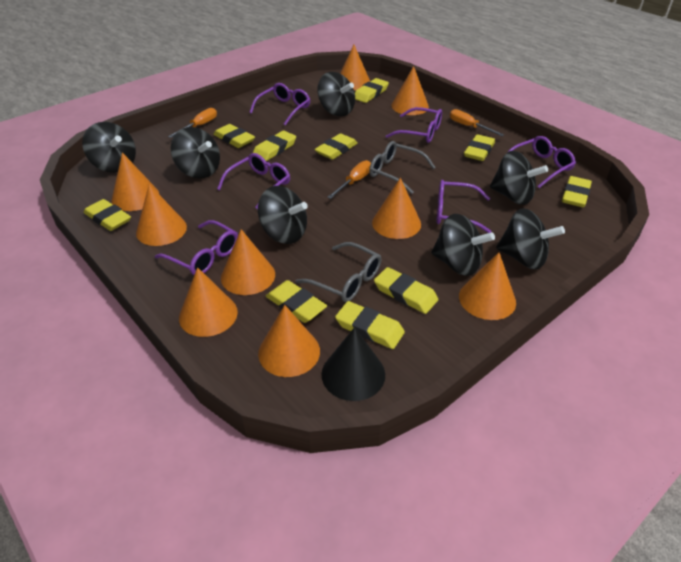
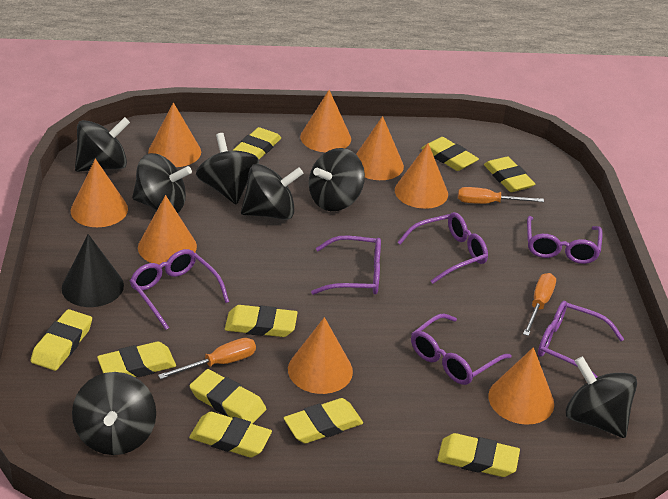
grey glasses: [296,242,381,302] [369,141,436,194] = 2 -> none = 0
orange cone: [111,152,159,211] [136,184,187,246] [179,267,238,337] [221,229,275,295] [258,305,320,377] [340,45,370,91] [372,178,421,239] [391,66,429,115] [459,252,516,320] = 9 -> [71,159,128,227] [138,195,197,265] [148,102,201,167] [288,317,353,394] [300,90,351,152] [356,116,404,180] [395,143,448,209] [488,347,554,425] = 8

